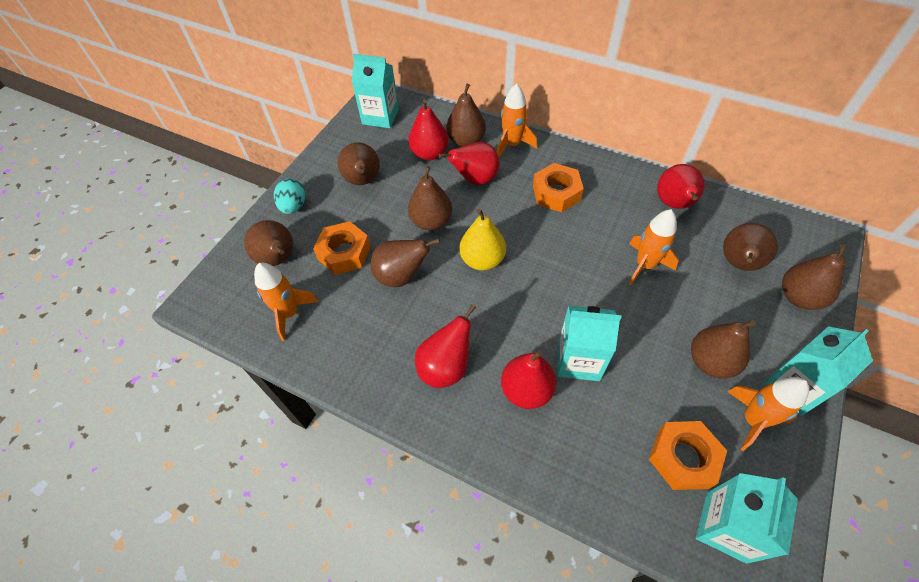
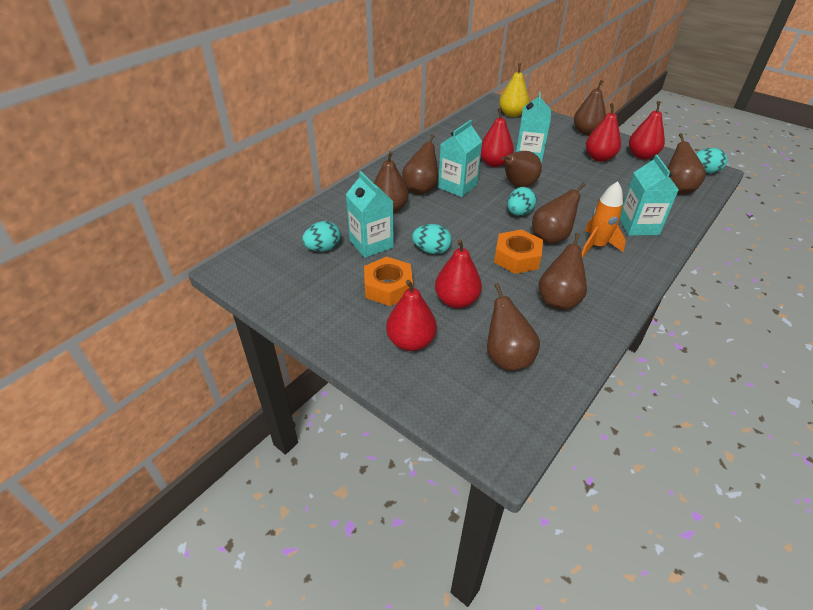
orange nut: [313,221,371,275] [533,163,584,212] [649,421,727,490] = 3 -> [364,256,413,306] [494,229,543,274] = 2
orange rocket: [254,263,319,341] [497,83,537,157] [629,209,678,285] [727,377,809,451] = 4 -> [582,181,626,257] = 1
turquoise egg: [274,178,306,214] = 1 -> [302,221,341,252] [412,224,452,254] [507,187,537,216] [696,148,728,173] = 4

